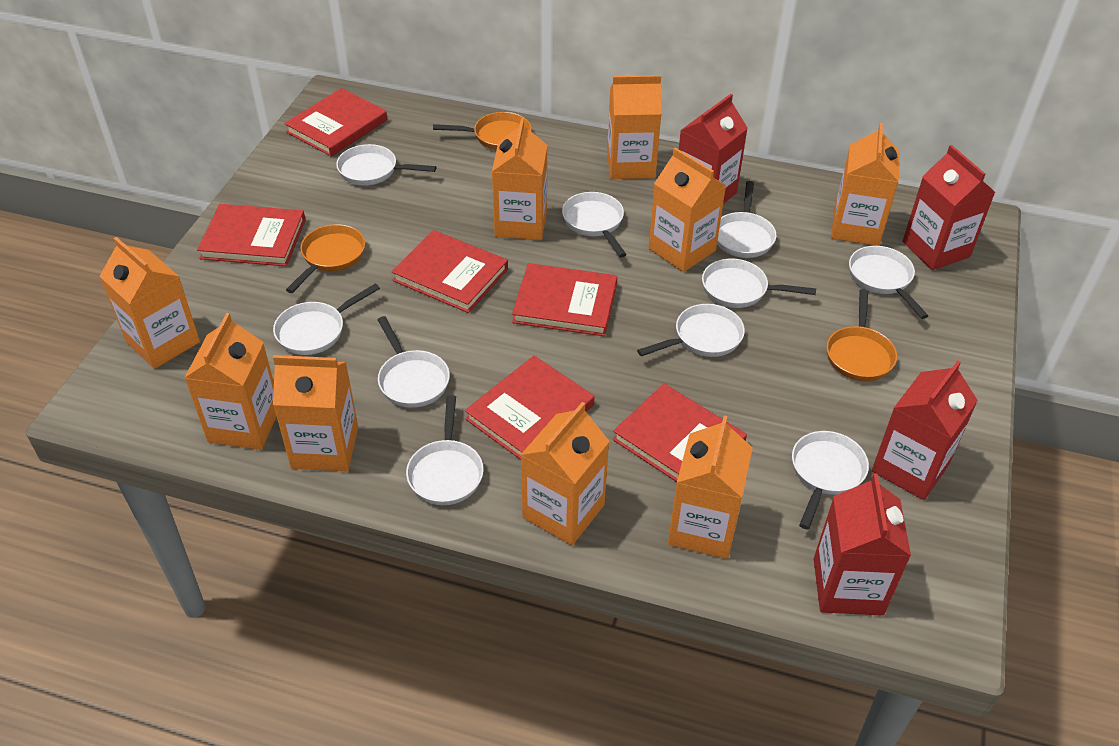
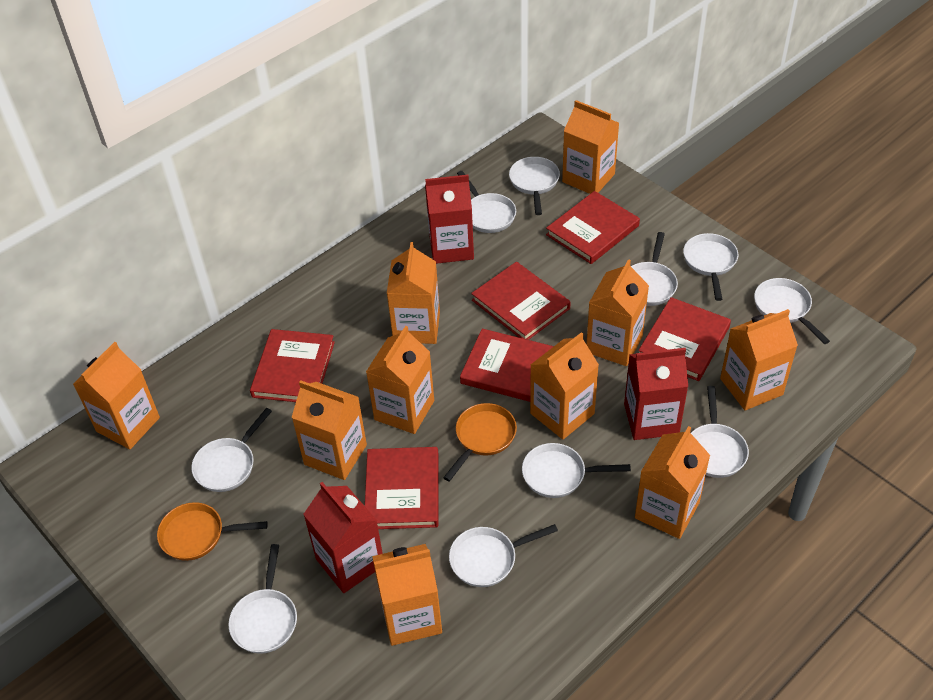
orange carton: [100,237,200,369] [184,313,277,450] [273,355,358,471] [492,118,547,240] [521,402,610,545] [607,75,662,179] [649,147,726,272] [668,416,753,559] [831,123,900,246] = 9 -> [73,342,160,449] [292,380,367,480] [366,326,434,434] [372,544,442,646] [387,242,440,344] [530,332,599,439] [562,100,619,194] [586,259,649,366] [635,426,710,539] [720,309,798,410] = 10
orange pan: [286,224,365,293] [433,112,531,150] [826,289,897,381] = 3 -> [157,502,268,561] [443,403,517,482] = 2
red carton: [679,94,748,204] [814,474,911,616] [872,360,978,500] [903,145,995,270] = 4 -> [303,482,383,593] [425,175,474,264] [624,348,688,440] = 3

